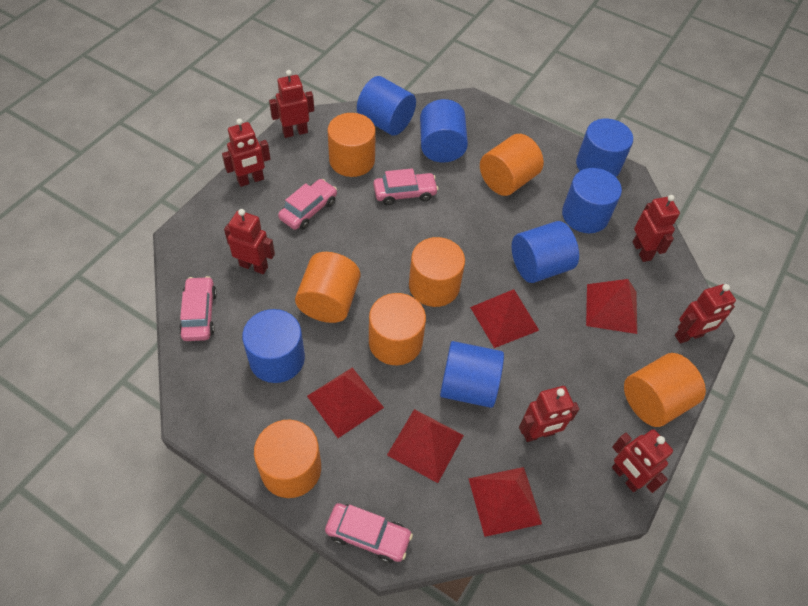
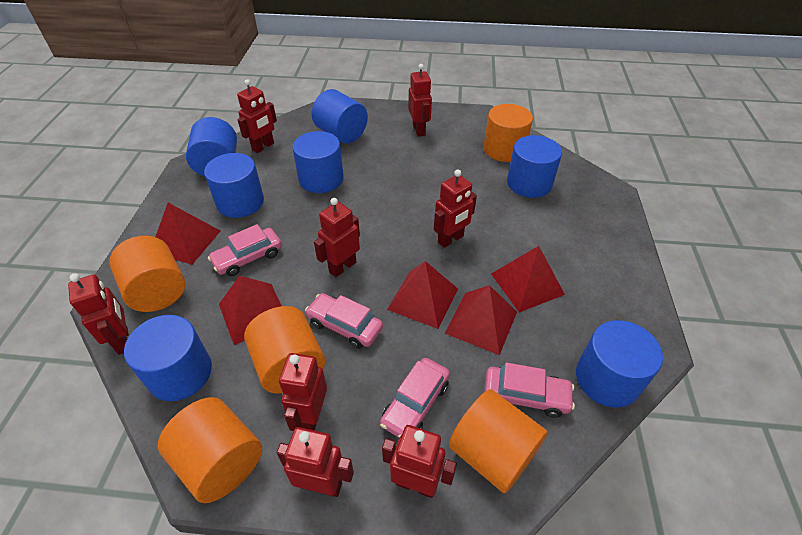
orange cylinder: [254,420,321,498] [295,252,360,323] [327,113,376,177] [369,293,426,365] [409,237,465,307] [480,134,544,196] [624,353,706,427] = 7 -> [109,236,185,312] [158,397,262,503] [244,306,325,393] [449,389,548,493] [484,104,533,162] = 5
red robot: [222,118,270,187] [224,209,275,274] [269,70,314,138] [519,386,579,442] [612,429,673,493] [633,195,680,262] [675,284,736,343] = 7 -> [68,273,129,355] [237,79,277,153] [277,427,354,497] [279,353,327,431] [314,198,360,277] [382,425,457,498] [409,64,432,137] [434,170,477,248] = 8

